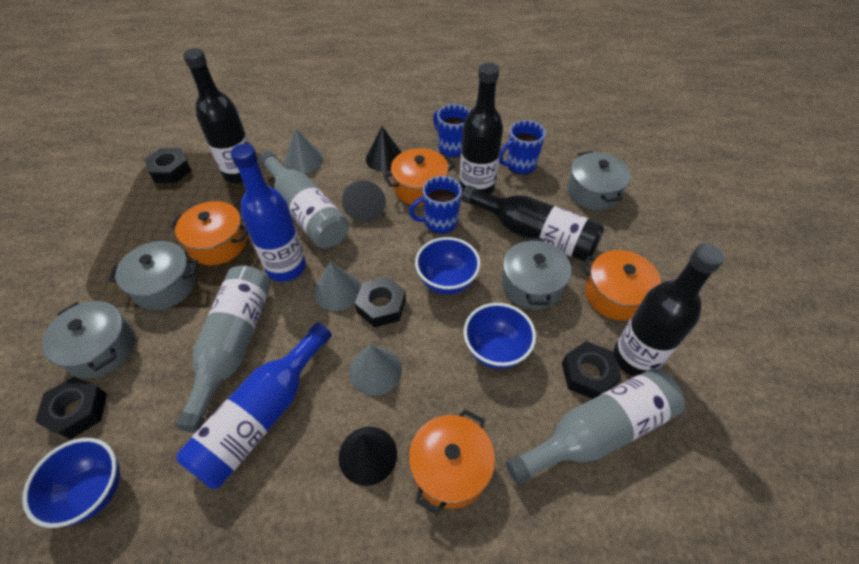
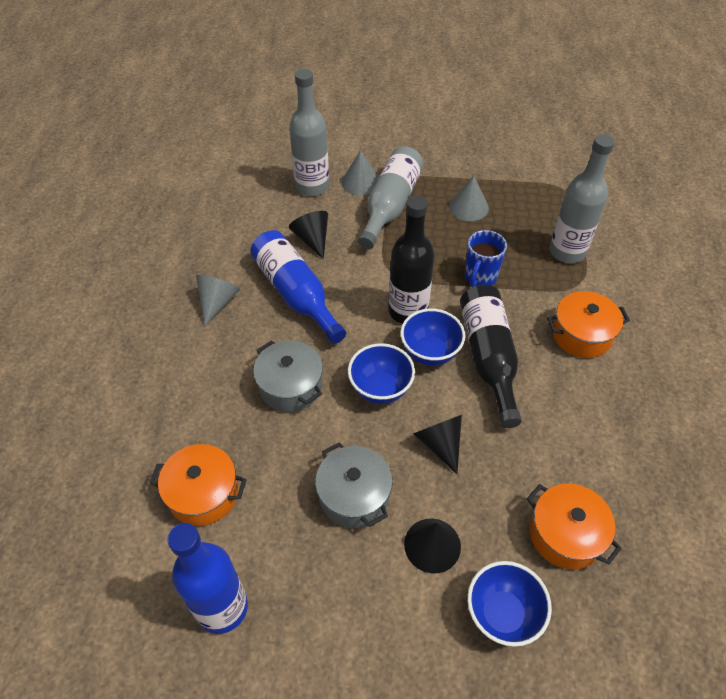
black bottle: [183,48,249,183] [459,63,503,195] [461,185,605,262] [614,244,724,376] = 4 -> [389,195,435,324] [460,285,522,428] = 2
black nut: [35,377,107,439] [145,148,191,183] [355,277,406,327] [562,341,622,399] = 4 -> none = 0
blue mug: [409,176,462,234] [433,104,470,158] [499,120,546,175] = 3 -> [465,230,507,287] = 1
grey pot: [42,301,135,378] [108,241,198,310] [502,238,571,310] [567,151,631,210] = 4 -> [253,340,323,412] [315,442,393,528] = 2
orange pot: [170,201,248,265] [384,148,455,206] [409,409,495,515] [581,250,661,320] = 4 -> [149,444,247,526] [527,483,622,570] [547,291,630,358] = 3

